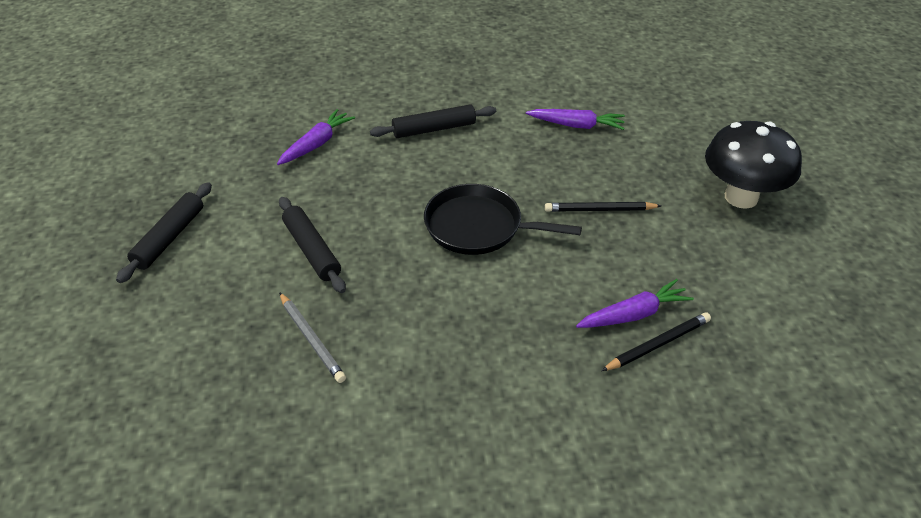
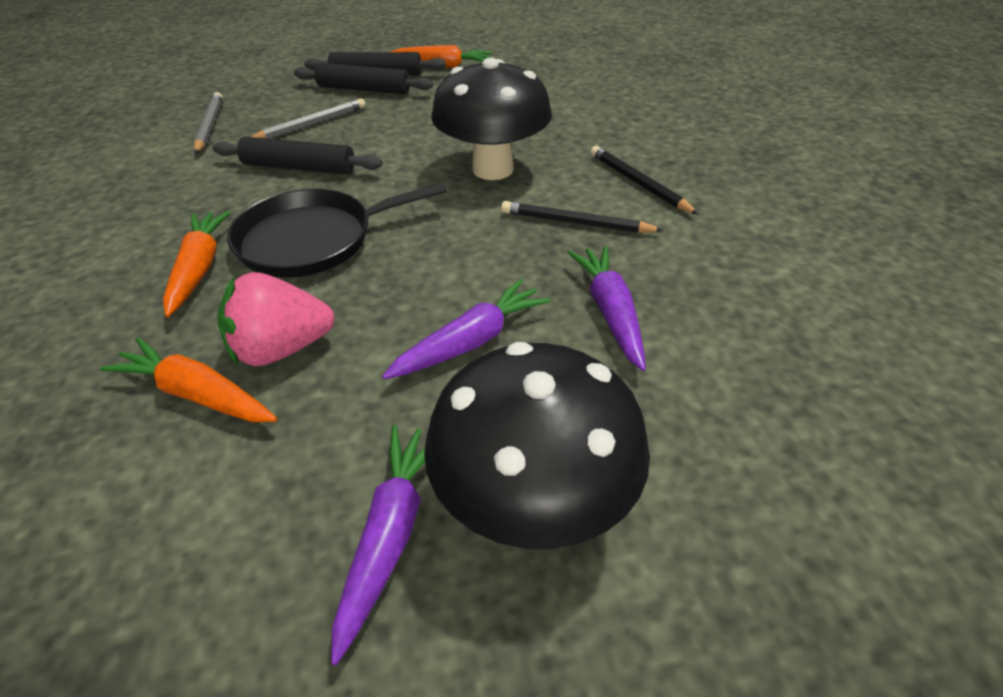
black mushroom: [705,121,802,209] = 1 -> [424,342,650,549] [431,58,552,180] = 2
grey pencil: [279,292,346,383] = 1 -> [194,92,223,154] [251,98,366,139] = 2
orange carrot: none = 0 -> [100,338,277,422] [163,211,231,317] [391,45,493,68] = 3
pink strawberry: none = 0 -> [217,272,335,366] = 1

